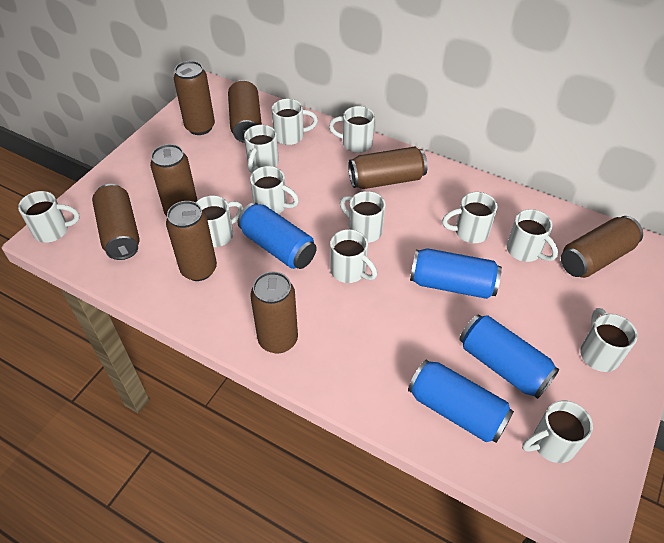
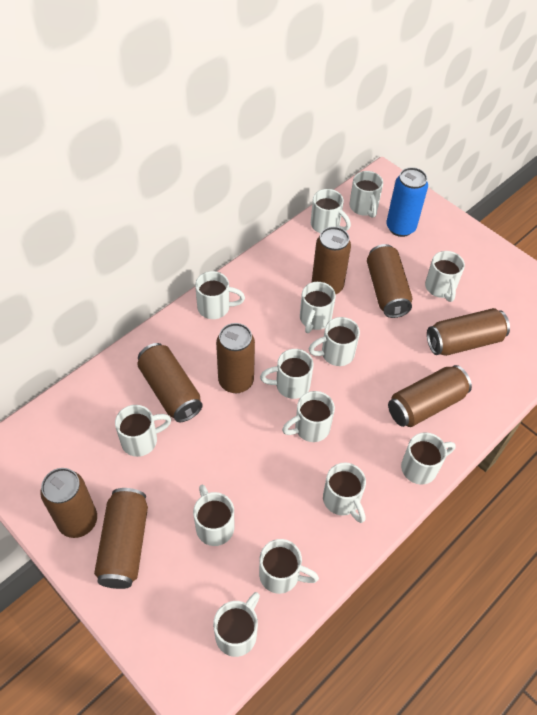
blue can: [237,203,317,269] [408,359,514,443] [410,248,502,299] [459,314,559,399] = 4 -> [386,167,428,237] = 1
white mug: [18,191,79,243] [196,195,243,247] [244,125,279,173] [250,166,299,214] [272,99,318,145] [329,106,375,153] [330,229,377,283] [340,191,386,243] [442,192,497,243] [507,209,558,262] [522,400,593,463] [580,308,638,372] = 12 -> [115,405,171,457] [193,485,234,546] [195,271,245,319] [213,592,260,657] [259,539,319,594] [260,349,314,399] [282,391,335,442] [300,282,336,333] [309,317,360,366] [311,189,351,233] [323,463,366,523] [350,171,383,218] [401,432,456,485] [425,251,465,302] = 14

